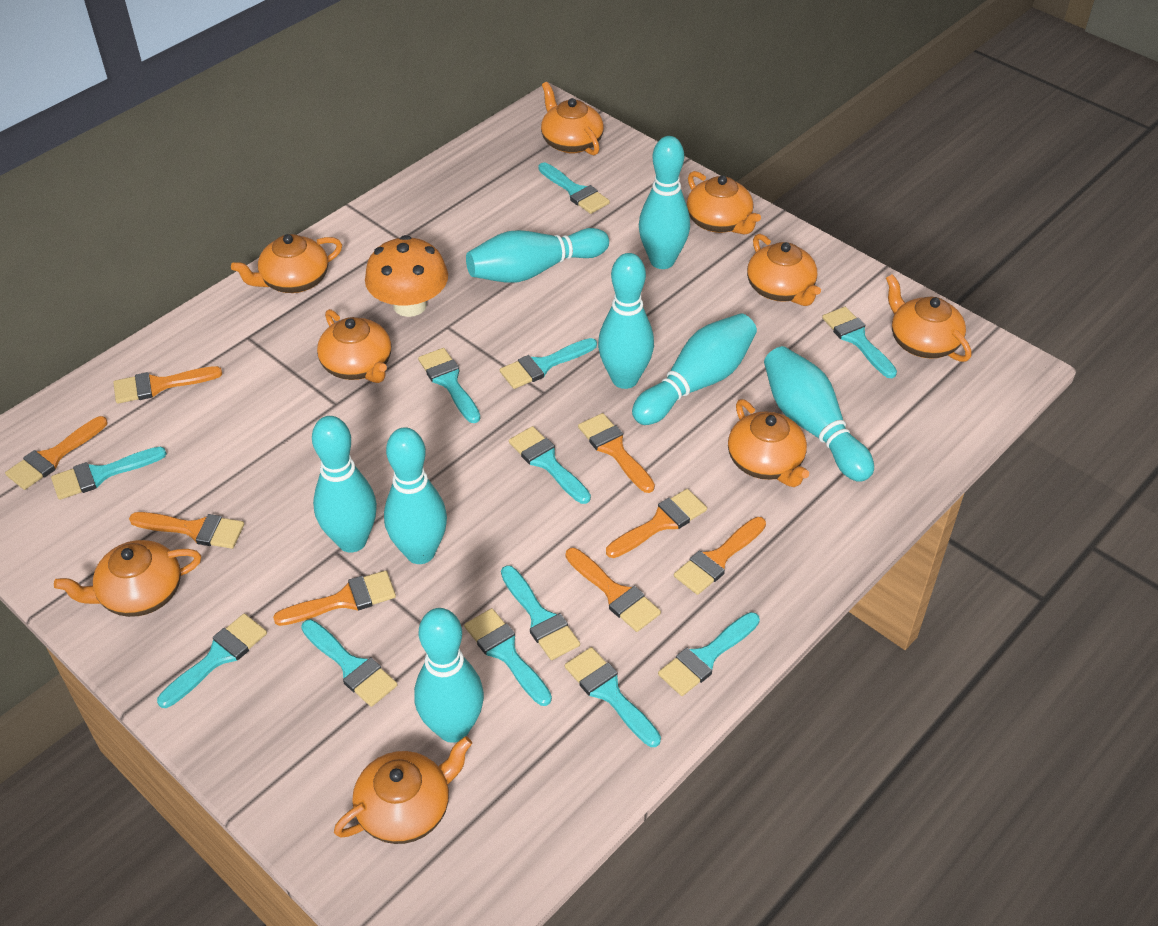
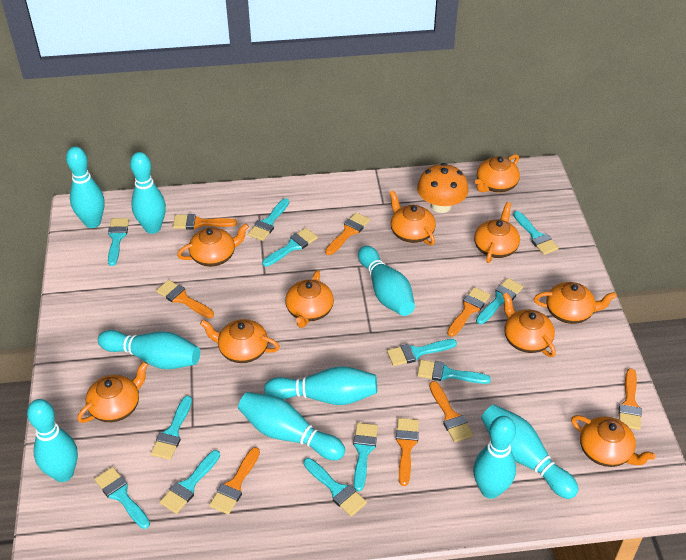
orange teapot: [54,540,201,617] [231,234,342,293] [317,309,391,383] [334,736,472,844] [541,82,604,155] [687,171,761,234] [728,399,809,487] [747,234,821,306] [886,274,971,362] = 9 -> [77,361,148,423] [177,224,249,267] [200,319,280,363] [285,270,334,328] [389,190,436,245] [474,202,520,263] [475,154,520,193] [503,293,556,357] [534,282,617,324] [571,415,656,467] = 10
turquoise bowling pin: [312,416,377,553] [384,427,447,564] [414,608,484,743] [466,228,609,283] [598,253,654,389] [632,313,757,425] [639,136,690,269] [764,346,874,482] = 8 -> [27,399,78,482] [66,146,105,228] [98,330,200,369] [130,152,166,234] [238,392,345,460] [264,366,377,405] [358,246,415,316] [473,416,516,499] [481,404,578,499] = 9

